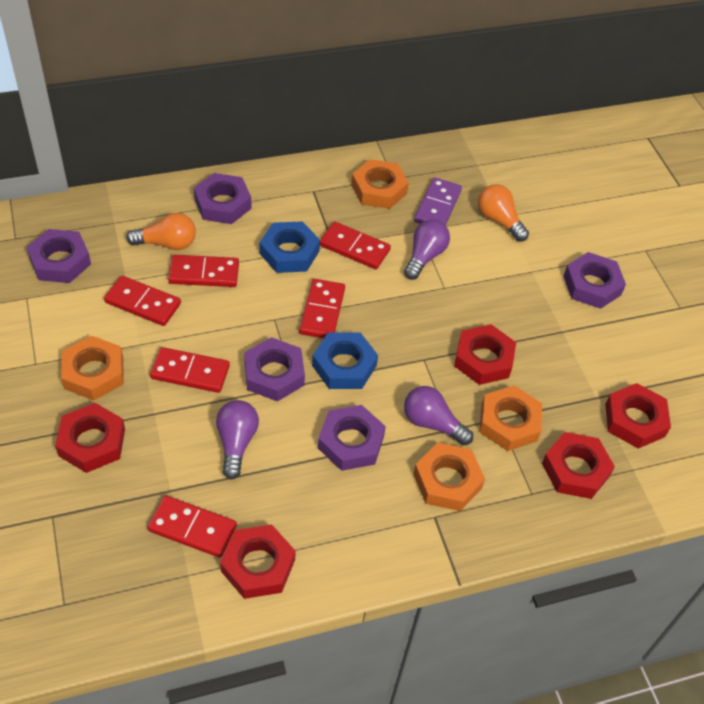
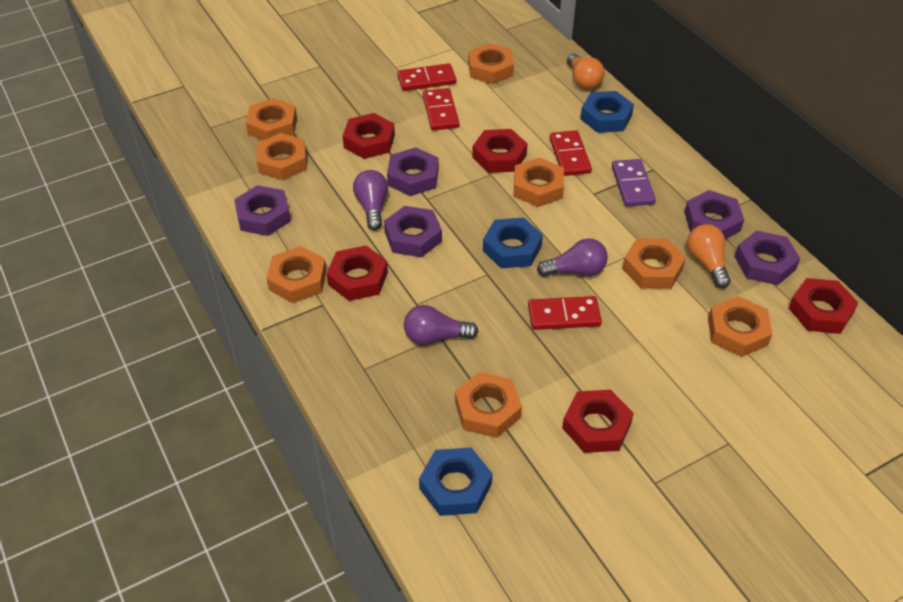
blue nut: [259,221,320,273] [312,332,378,389] = 2 -> [419,447,493,516] [483,218,543,268] [580,91,634,133] = 3
orange nut: [61,336,124,400] [351,159,409,209] [413,442,485,511] [479,385,542,451] = 4 -> [246,98,297,141] [257,133,307,181] [266,246,327,303] [455,372,522,438] [469,43,514,84] [514,157,564,207] [622,238,686,289] [708,296,772,357] = 8
red domino: [104,276,181,326] [147,495,237,558] [150,347,230,393] [168,255,239,287] [299,279,345,338] [320,221,391,269] = 6 -> [397,63,457,91] [423,88,460,131] [528,296,602,330] [550,130,592,176] = 4

